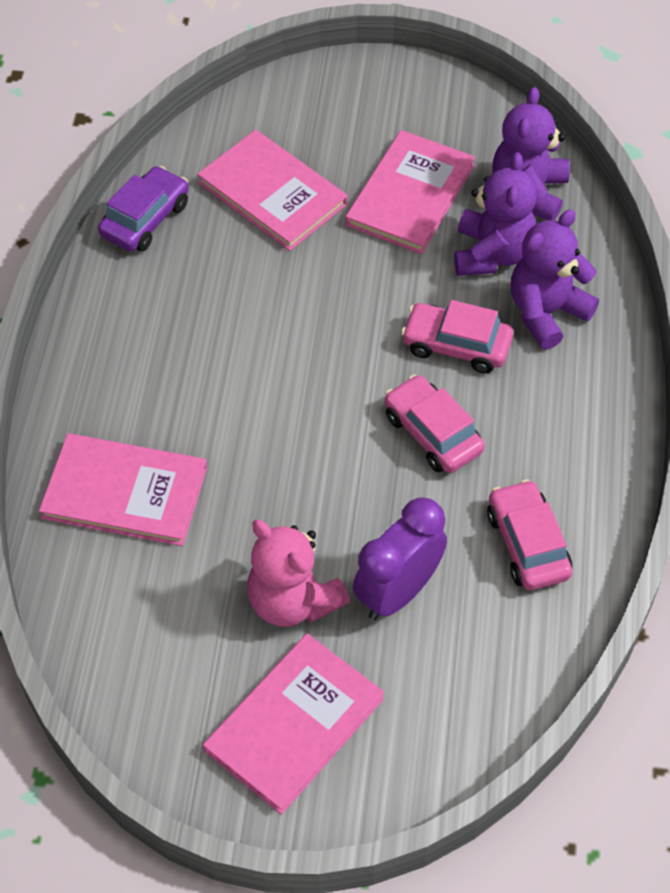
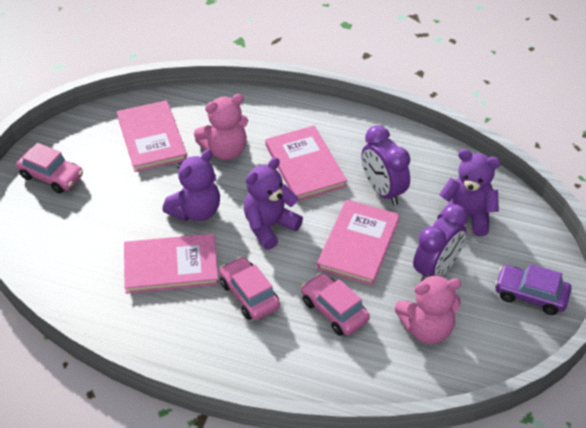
pink teddy bear: [247,520,350,627] = 1 -> [194,94,248,160] [395,274,462,344] = 2
purple clock: [353,497,447,620] = 1 -> [361,125,410,205] [413,204,468,281] = 2

